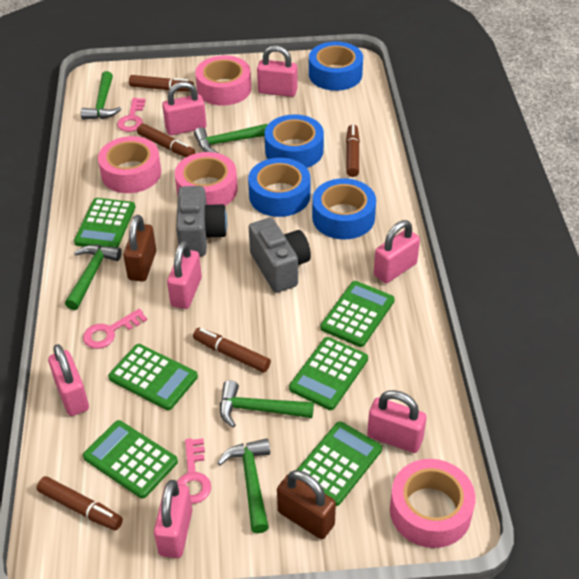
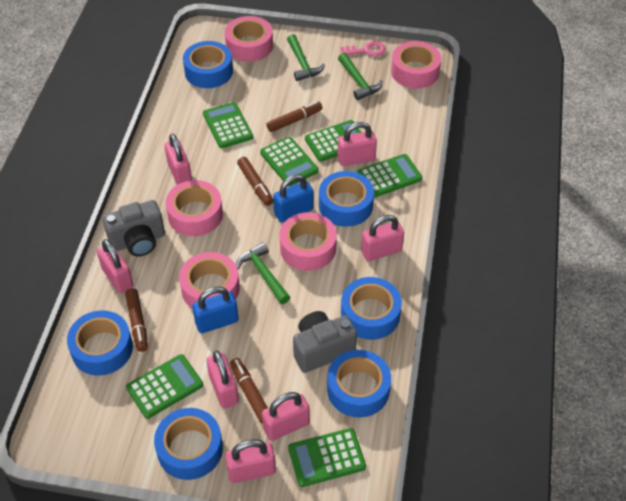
blue padlock: none = 0 -> [192,286,239,333] [273,174,313,222] = 2
blue tape: [248,158,310,217] [265,114,324,168] [309,42,363,91] [312,178,376,239] = 4 -> [67,310,133,376] [154,408,223,480] [183,41,233,88] [319,171,374,227] [327,350,391,418] [341,277,402,340] = 6
brown marker: [37,476,123,530] [129,75,194,92] [137,124,195,157] [193,328,271,373] [346,124,360,177] = 5 -> [125,288,148,352] [230,358,268,423] [237,157,273,206] [266,101,322,132] = 4
brown padlock: [123,215,156,281] [277,470,336,539] = 2 -> none = 0
green hammer: [65,245,122,310] [81,71,121,120] [194,124,268,153] [217,438,270,533] [220,380,314,428] = 5 -> [236,242,290,304] [287,34,325,81] [338,53,383,100] = 3
pink key: [83,309,147,349] [117,98,146,132] [177,438,211,504] = 3 -> [340,41,386,56] = 1
pink tape: [98,136,161,193] [175,152,238,206] [195,55,251,106] [390,459,476,548] = 4 -> [165,180,223,236] [179,252,240,309] [225,16,273,62] [280,212,337,271] [391,41,441,89] = 5

